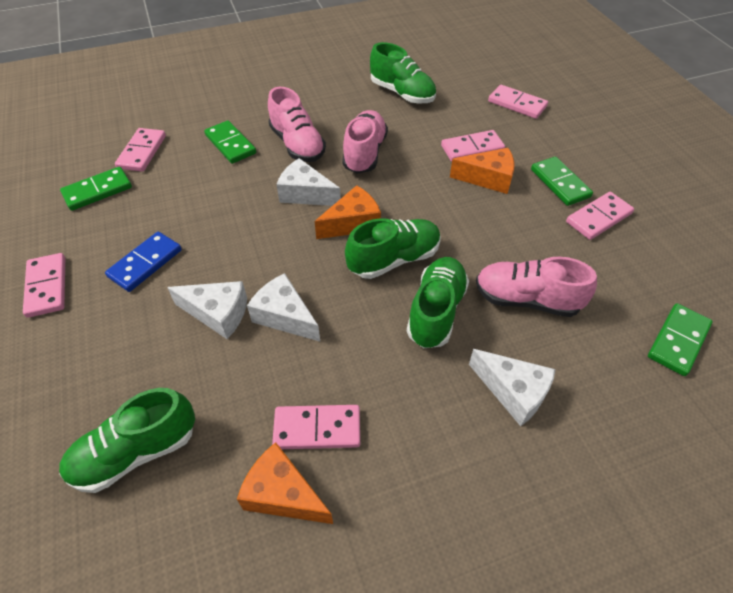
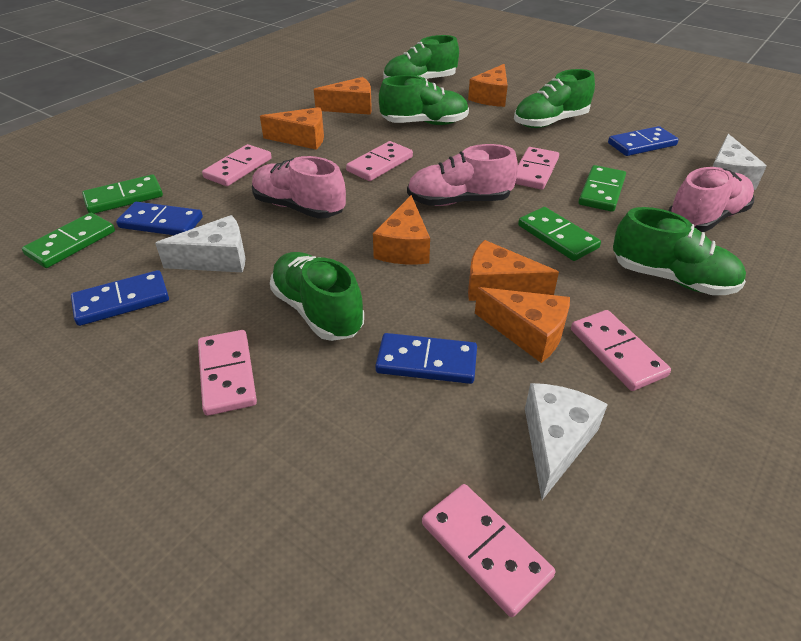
blue domino: [105,232,182,292] = 1 -> [71,270,169,326] [116,202,203,235] [375,333,477,384] [608,126,679,156] = 4
green shoe: [59,388,195,493] [345,218,441,279] [370,42,436,103] [407,257,469,348] = 4 -> [270,252,364,341] [379,75,469,125] [383,35,459,79] [514,69,595,128] [613,207,746,295] = 5
orange cheese: [237,442,333,524] [314,185,381,239] [450,148,515,194] = 3 -> [260,107,324,150] [314,77,372,115] [373,195,430,264] [468,64,508,107] [468,240,559,301] [475,287,570,363] = 6
white cheese: [167,281,247,339] [247,273,320,342] [277,158,341,206] [469,349,556,426] = 4 -> [155,215,245,273] [525,383,608,500] [712,134,767,190] = 3

